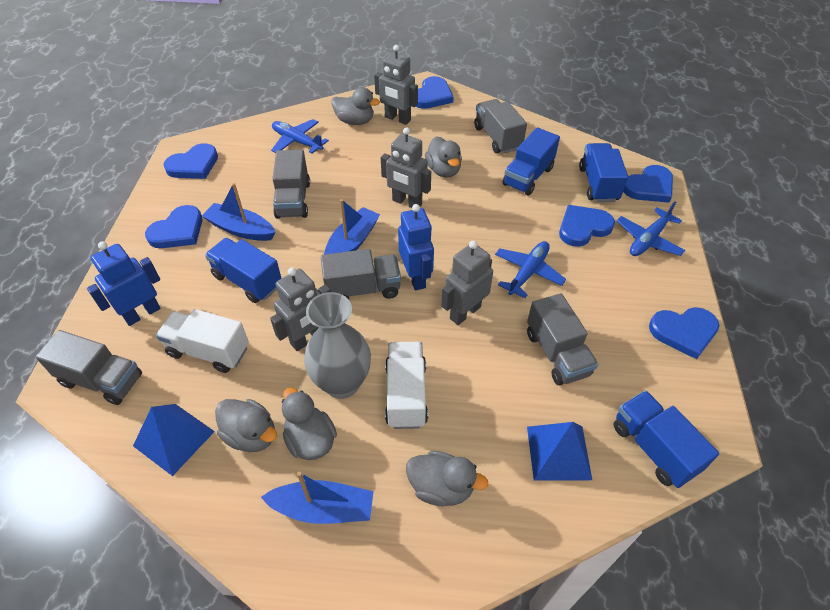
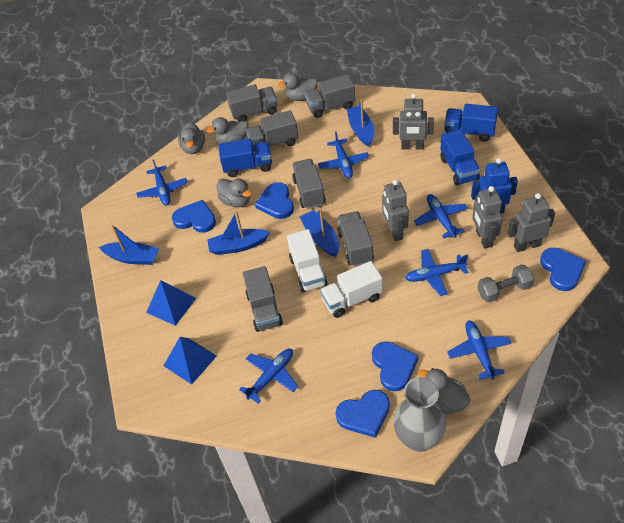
blue boat: [202,183,276,241] [261,472,374,524] [324,199,380,255] = 3 -> [99,224,159,265] [207,211,270,255] [300,209,339,257] [347,99,374,147] = 4
blue heart: [145,205,203,248] [164,143,218,179] [416,76,454,109] [559,205,615,247] [623,165,673,203] [649,307,720,359] = 6 -> [172,200,216,233] [255,182,294,219] [335,390,390,438] [372,341,418,391] [540,248,586,291] = 5
blue plane: [271,119,329,154] [495,241,566,298] [617,202,685,256] = 3 -> [136,159,188,206] [239,349,298,404] [318,132,369,178] [405,249,469,296] [414,194,468,238] [448,321,511,380] = 6
blue robot: [87,241,161,326] [398,204,434,291] = 2 -> [471,158,518,213] = 1
blue truck: [205,238,282,303] [503,127,560,195] [579,143,628,202] [613,390,719,488] = 4 -> [218,138,272,177] [440,129,480,186] [444,104,498,142] = 3
grey dumbbell: none = 0 -> [478,264,534,303] = 1
grey truck: [36,330,142,405] [272,150,310,219] [321,249,401,299] [474,99,527,153] [527,293,598,385] = 5 -> [226,84,277,122] [243,266,283,332] [246,110,298,150] [292,159,326,209] [305,74,355,118] [337,211,374,267] = 6

